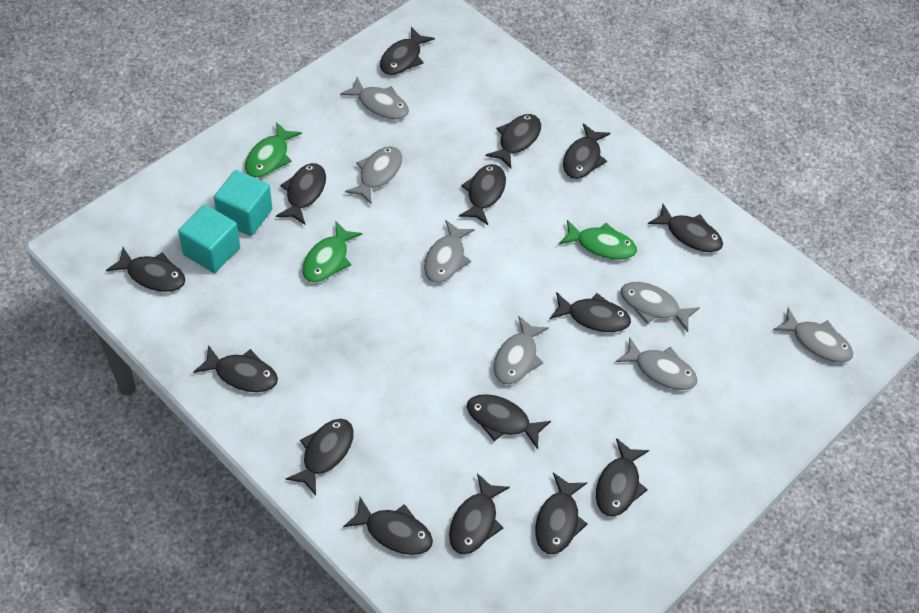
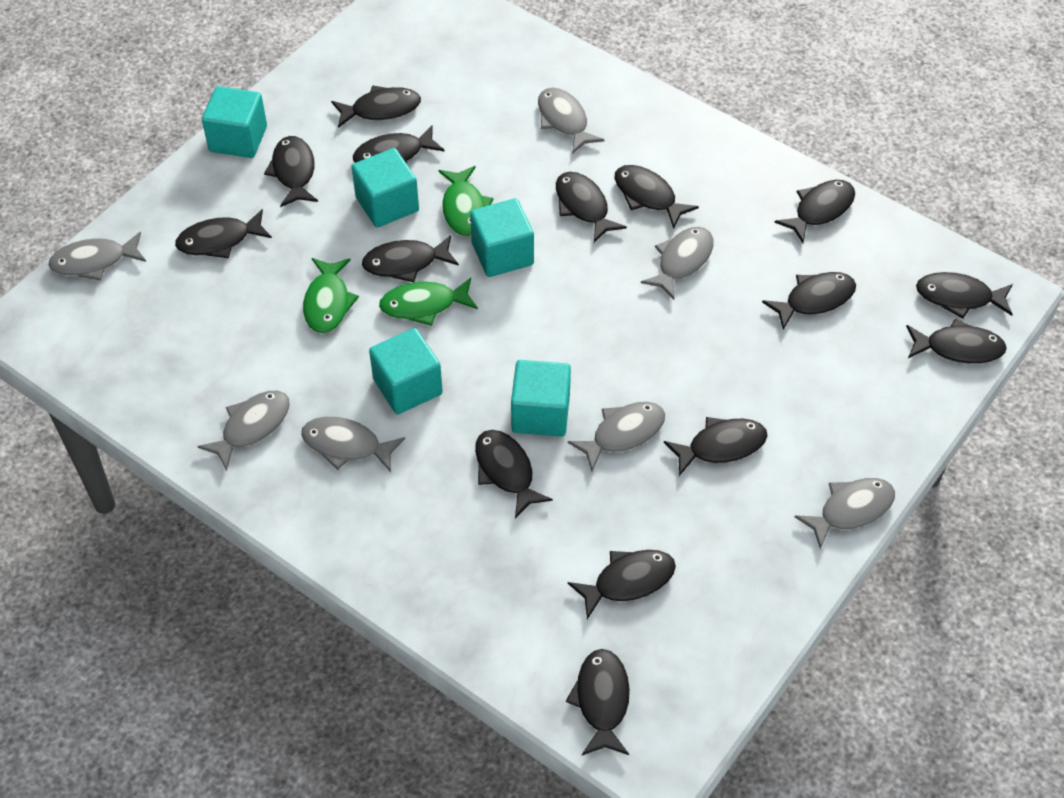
turquoise cube: [178,205,240,273] [214,170,272,236] = 2 -> [202,86,267,158] [352,148,419,228] [369,328,443,414] [470,198,534,277] [511,360,571,437] = 5

